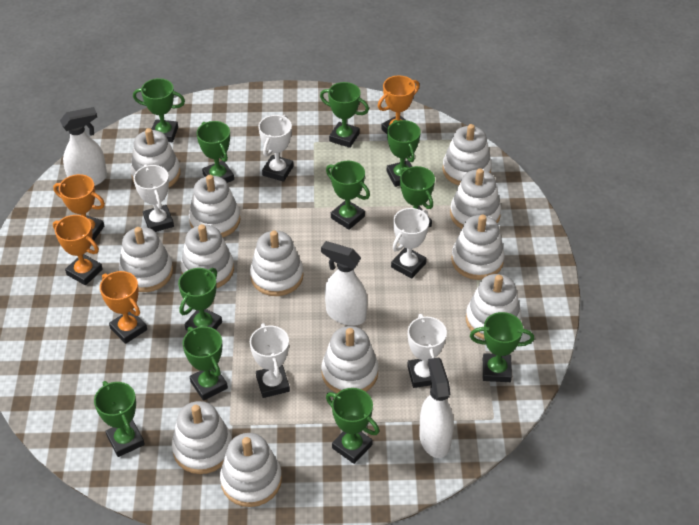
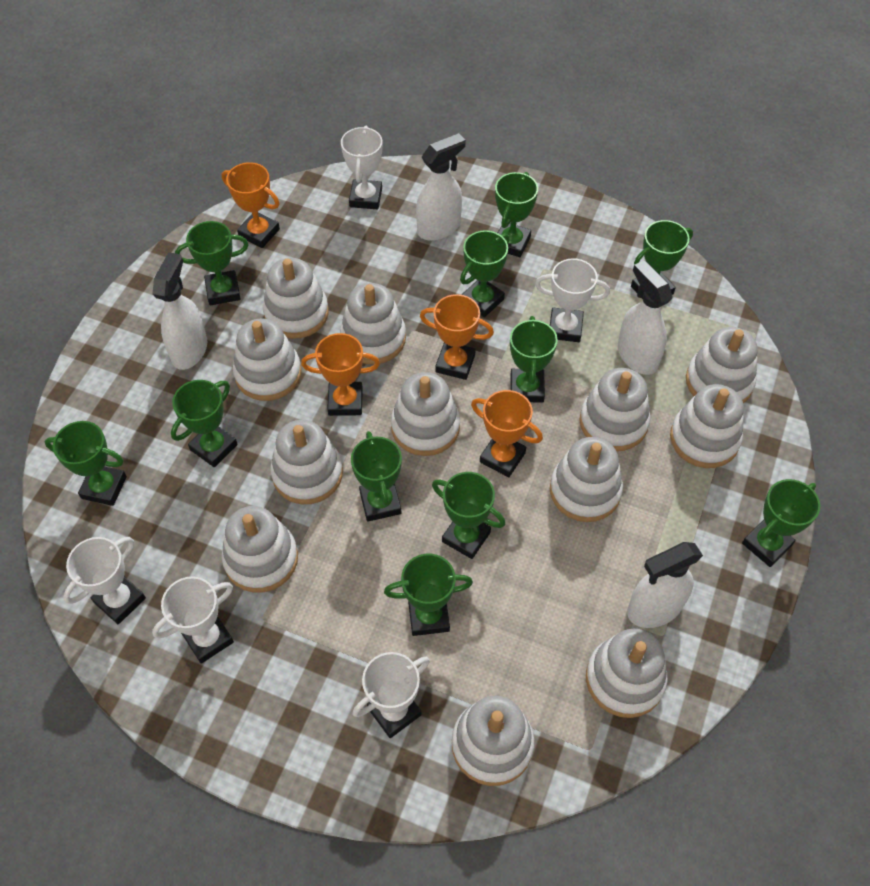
white spray bottle: [60,107,107,186] [321,241,367,326] [419,357,454,458] = 3 -> [153,252,207,370] [416,133,466,241] [618,260,673,375] [627,542,703,628] = 4

